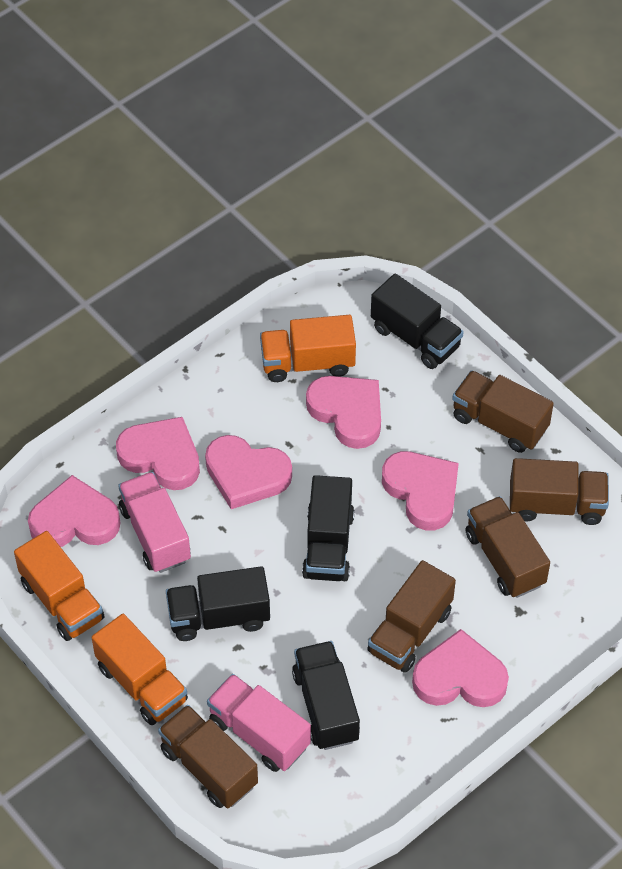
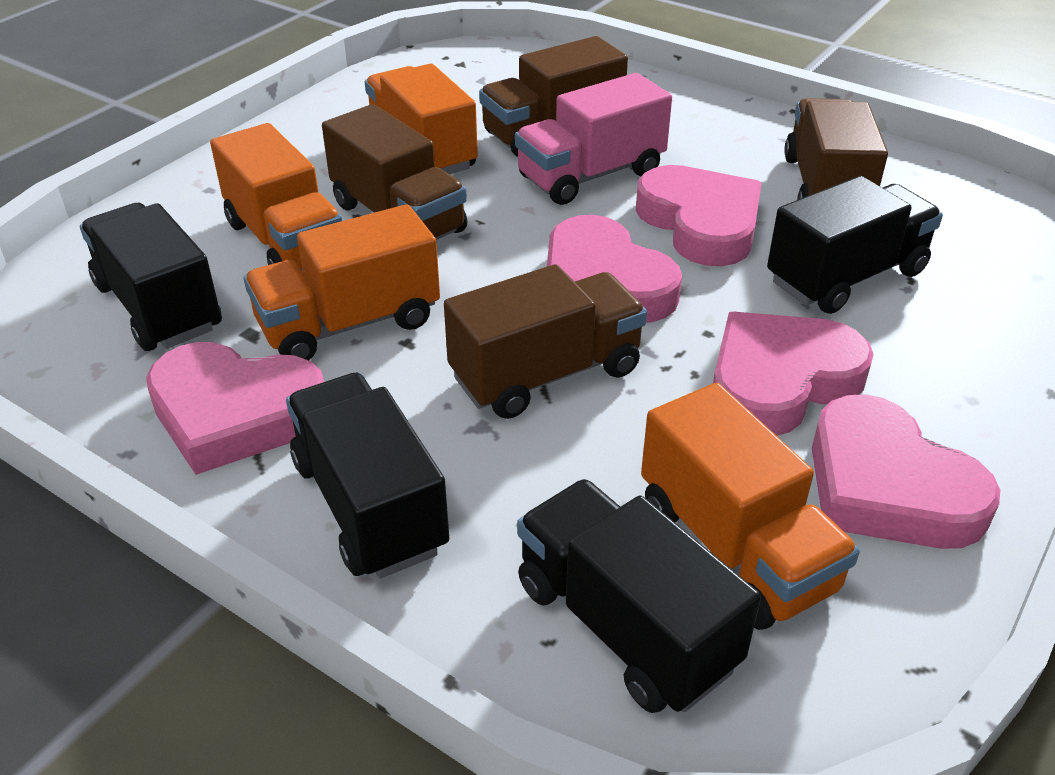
brown truck: [158,705,258,808] [367,560,456,673] [452,370,554,453] [465,496,550,598] [510,458,609,525] = 5 -> [322,104,467,240] [444,264,647,419] [479,36,628,157] [784,98,888,200] = 4
orange truck: [14,531,105,641] [92,614,188,725] [260,315,356,382] = 3 -> [210,123,343,270] [244,204,440,360] [365,64,478,174] [641,383,860,630] = 4
pink heart: [28,475,121,547] [116,417,200,490] [205,435,292,509] [306,376,381,449] [382,451,459,530] [412,629,509,707] = 6 -> [146,342,324,475] [547,215,682,323] [636,165,762,266] [713,312,874,436] [812,394,1000,549] = 5
pink truck: [118,472,191,573] [207,674,311,772] = 2 -> [515,73,672,205] = 1

